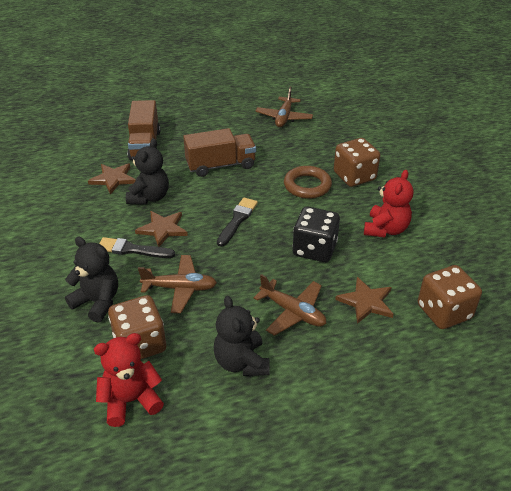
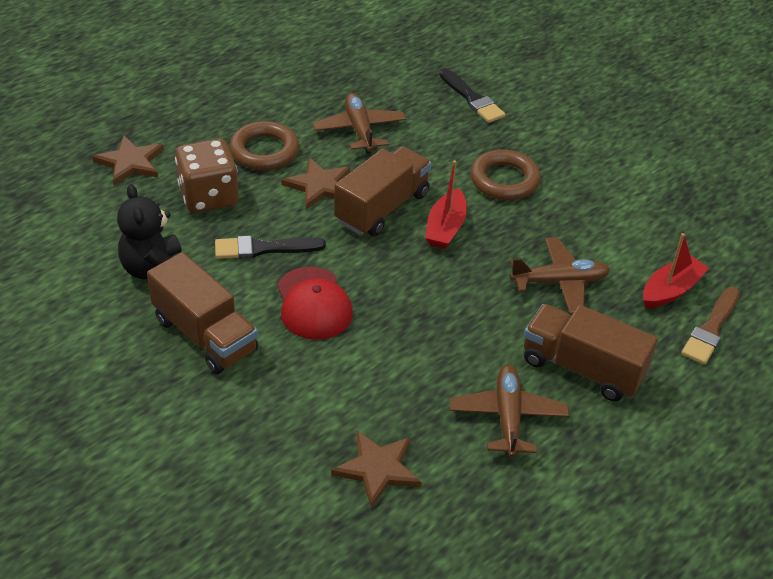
black dice: [292,207,340,262] = 1 -> none = 0
black teddy bear: [65,237,118,323] [126,139,169,205] [214,296,270,376] = 3 -> [117,184,182,279] = 1
brown brush: none = 0 -> [681,287,739,365] = 1
brown dice: [108,295,166,360] [334,138,380,187] [418,265,482,329] = 3 -> [175,139,239,213] = 1
brown ring: [284,166,332,199] = 1 -> [229,121,299,170] [470,150,541,200] = 2
brown truck: [128,100,160,160] [183,128,256,177] = 2 -> [147,252,258,374] [334,146,431,236] [524,304,658,401] = 3
red boat: none = 0 -> [425,160,467,249] [643,233,709,308] = 2
red cap: none = 0 -> [277,267,353,340] = 1
red teddy bear: [94,333,164,427] [364,170,413,237] = 2 -> none = 0

